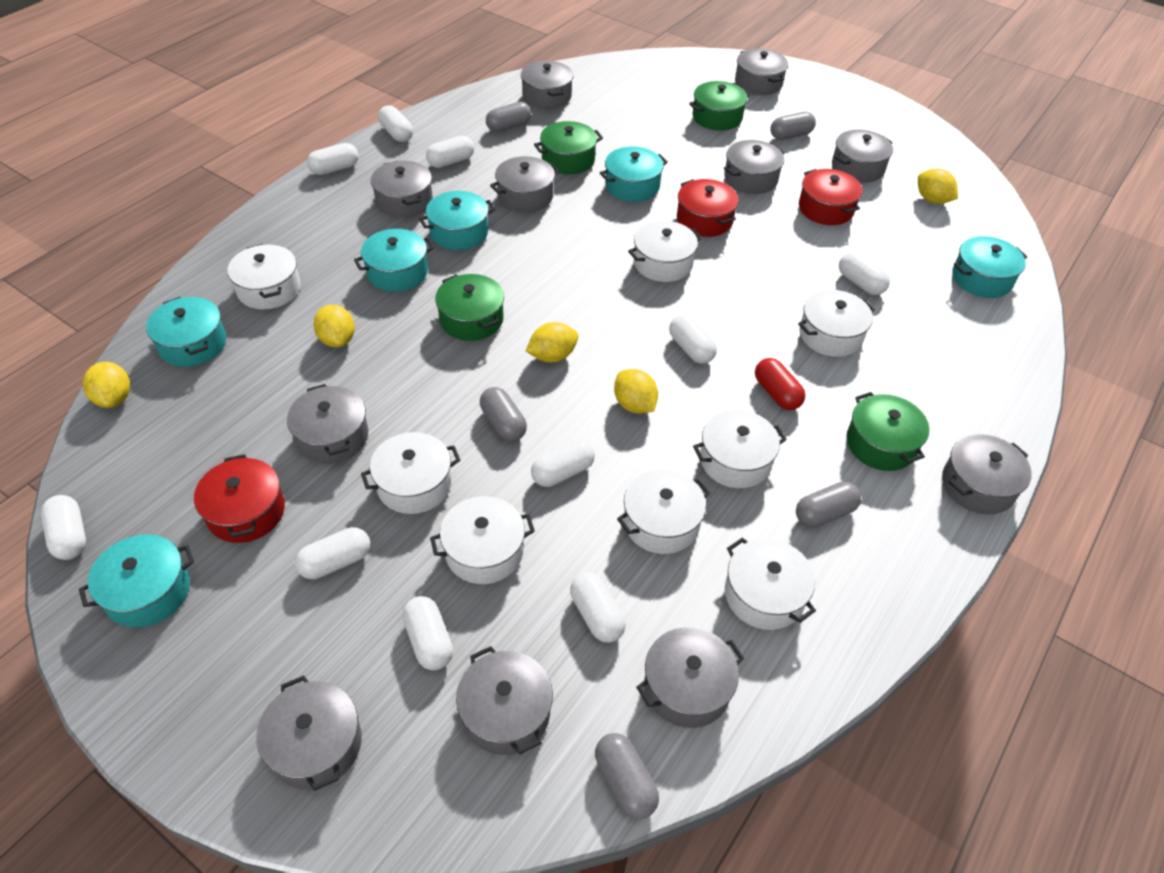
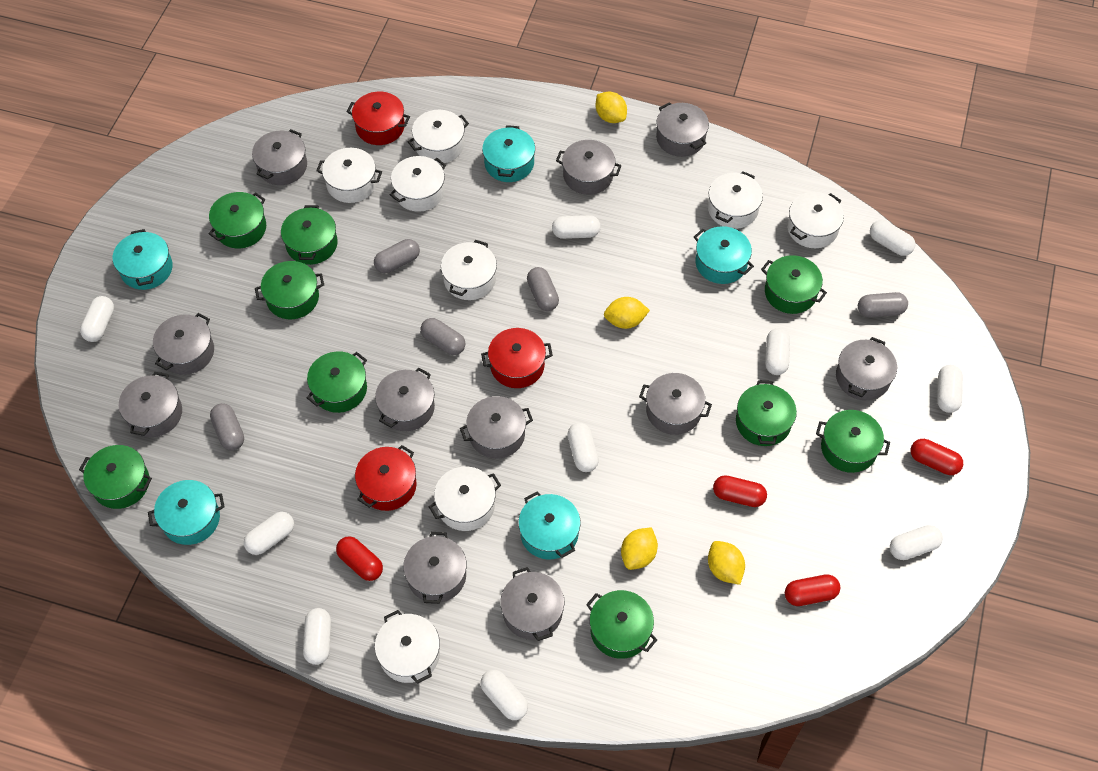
green pot: [435,274,504,341] [534,121,603,174] [689,81,751,131] [846,392,929,471] = 4 -> [79,445,152,509] [209,192,266,249] [255,261,324,319] [281,205,338,265] [307,351,367,413] [586,590,657,659] [736,381,797,446] [761,255,827,314] [816,410,890,473] = 9
red capsule: [755,358,805,410] = 1 -> [336,536,383,581] [713,475,767,507] [785,574,840,606] [910,439,963,475] = 4
turquoise pot: [79,534,194,627] [146,297,226,367] [354,229,435,292] [419,191,496,250] [600,147,668,202] [952,236,1027,298] = 6 -> [113,229,173,290] [148,480,224,545] [482,125,535,182] [518,491,581,559] [694,226,754,284] = 5
yellow lemon: [83,362,130,408] [314,304,355,347] [526,322,578,363] [614,369,658,414] [918,169,958,204] = 5 -> [596,92,627,123] [604,297,650,329] [621,527,658,570] [708,541,745,585] = 4

